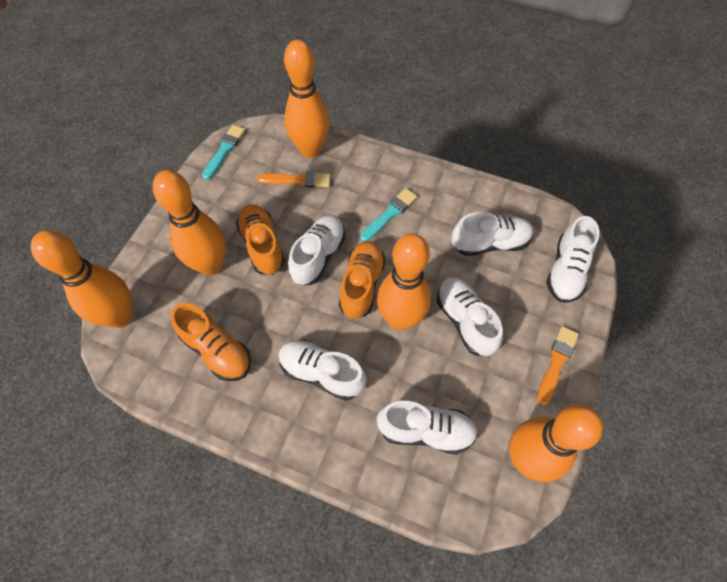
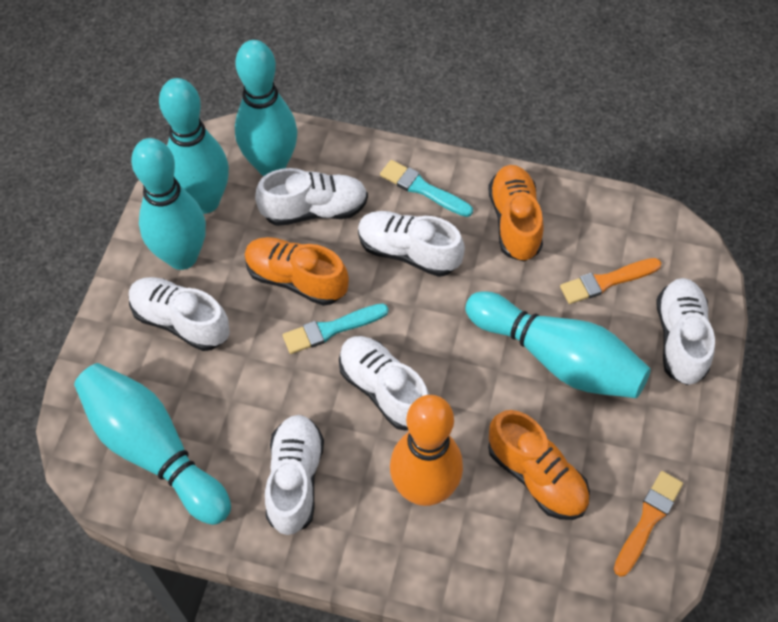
orange bowling pin: [31,230,133,328] [153,170,226,276] [284,40,329,158] [377,233,431,330] [509,404,603,482] = 5 -> [390,395,463,506] = 1
turquoise bowling pin: none = 0 -> [74,363,231,525] [131,138,206,270] [159,78,229,214] [235,40,297,176] [465,291,651,398] = 5

